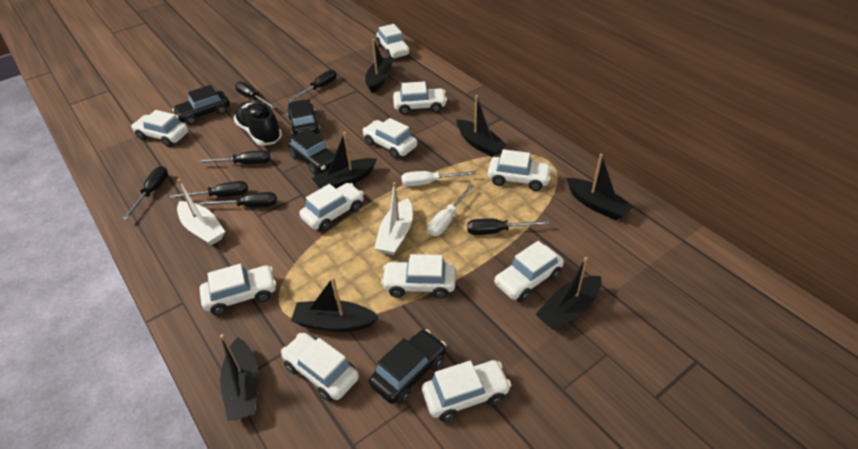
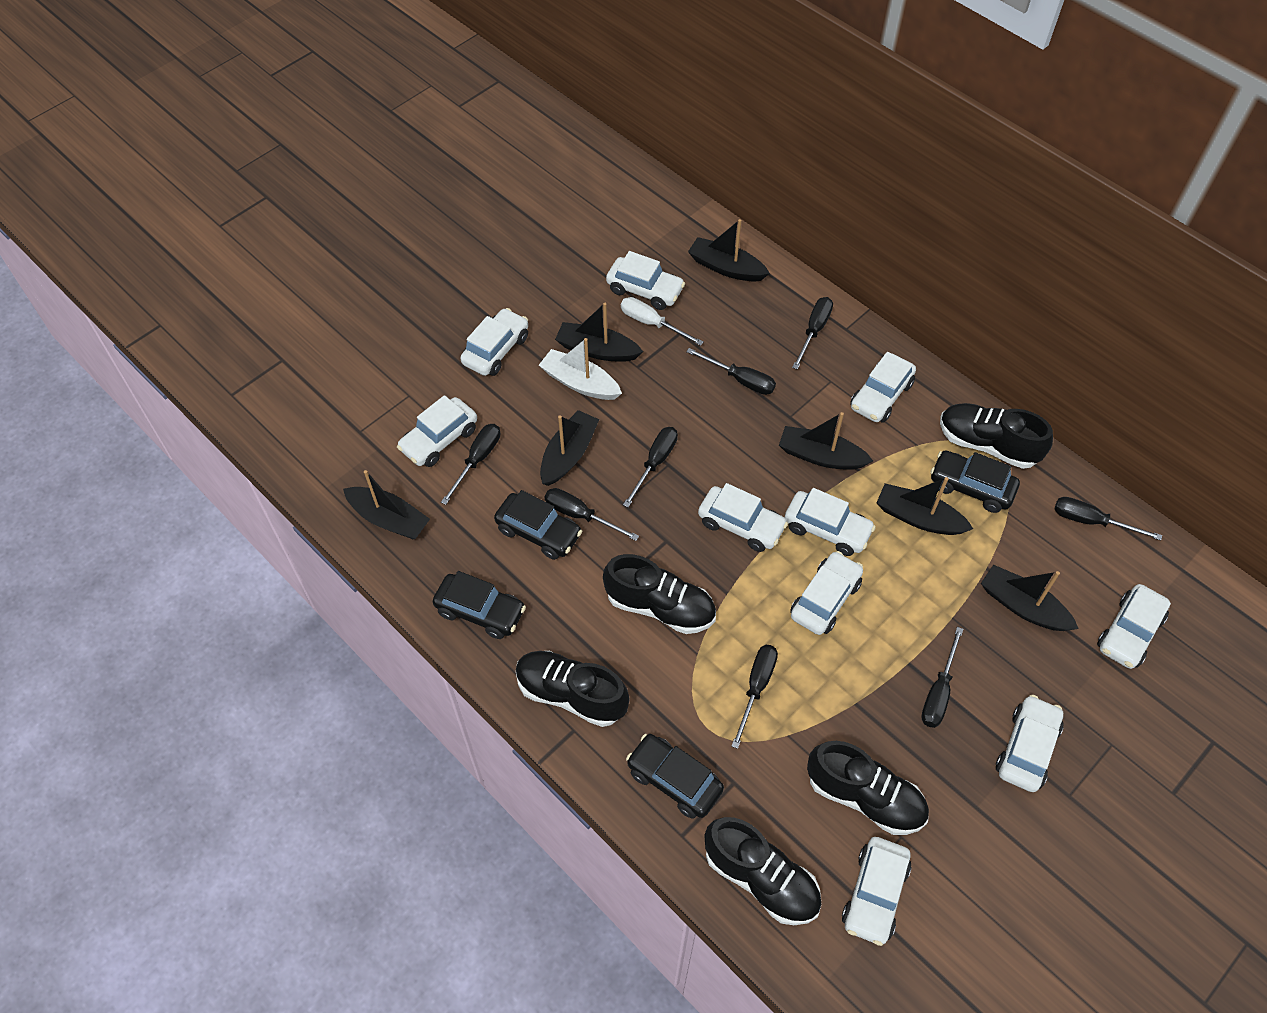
black screwdriver: [123,166,168,220] [170,181,248,199] [197,150,270,164] [198,192,277,207] [235,81,276,109] [289,69,337,101] [467,219,549,235] = 7 -> [441,424,500,505] [545,488,639,541] [623,427,678,507] [686,348,776,395] [731,645,778,749] [792,297,833,370] [921,627,963,728] [1055,497,1162,541] = 8
black shoe: [234,101,282,146] = 1 -> [516,651,630,727] [603,554,716,634] [705,817,821,925] [807,741,929,835] [940,403,1053,469] = 5
white boat: [177,179,225,246] [374,182,413,255] = 2 -> [539,338,622,400] = 1
white car: [131,110,188,147] [200,264,276,315] [281,333,359,402] [299,183,364,232] [362,118,417,159] [376,24,410,59] [381,254,456,299] [393,81,447,115] [422,360,511,422] [488,149,552,191] [494,241,564,302] = 11 -> [397,395,477,467] [460,308,528,376] [606,251,685,310] [698,483,788,552] [785,488,876,556] [790,551,863,635] [842,837,911,946] [850,352,916,423] [996,695,1064,792] [1097,584,1171,669] = 10
white screwdriver: [401,171,476,186] [428,185,474,236] = 2 -> [621,297,703,346] = 1

